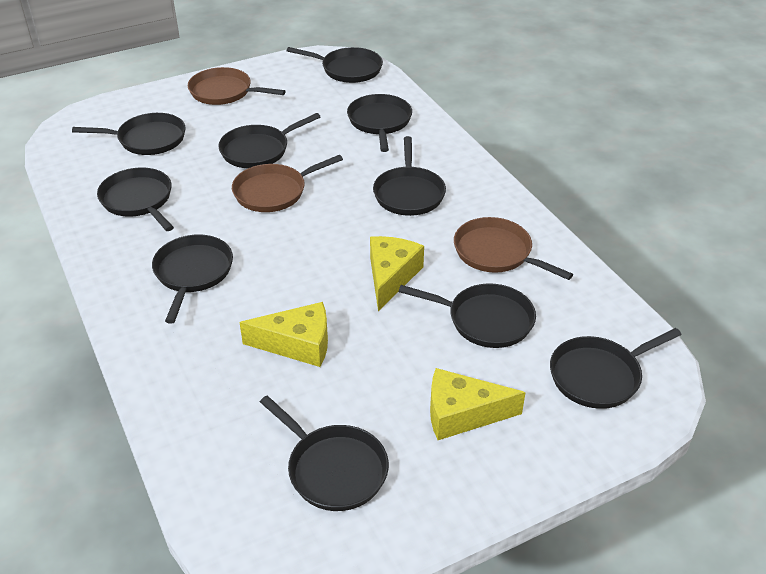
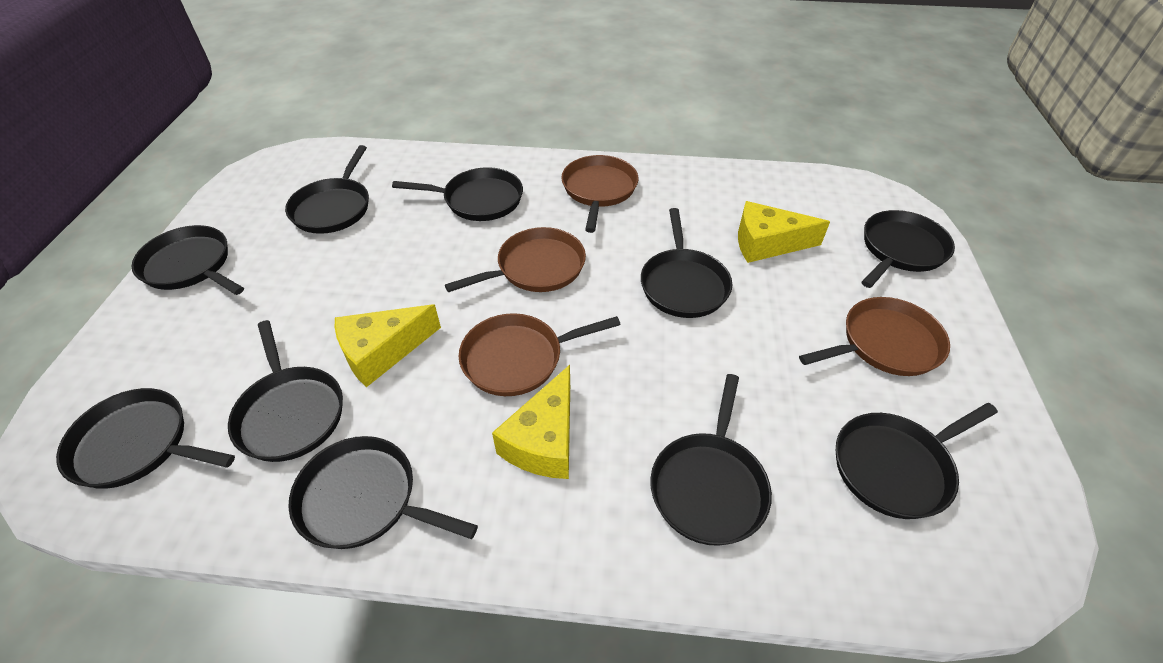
brown pan: [188,67,286,105] [232,155,343,212] [454,217,573,280] = 3 -> [445,227,586,292] [459,313,621,396] [561,155,638,233] [799,297,950,376] = 4

